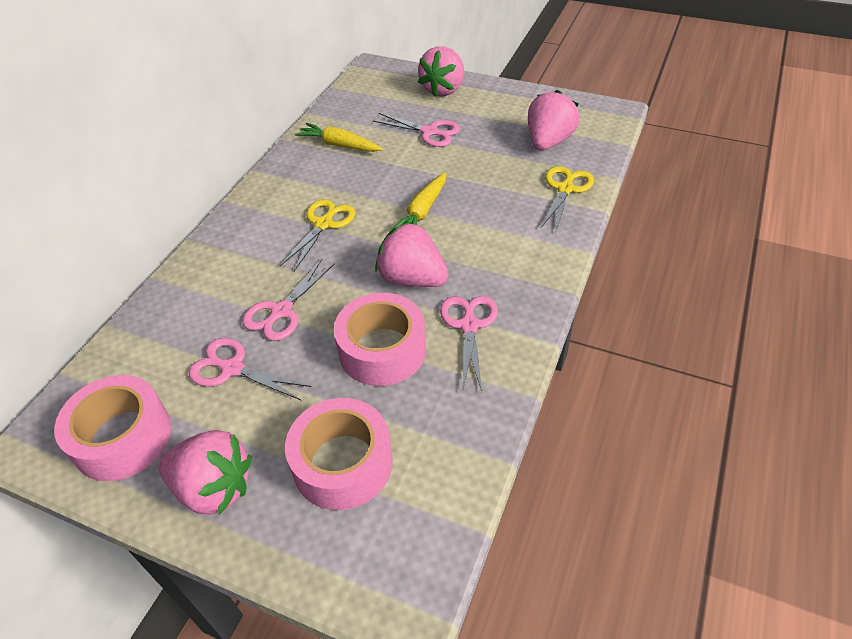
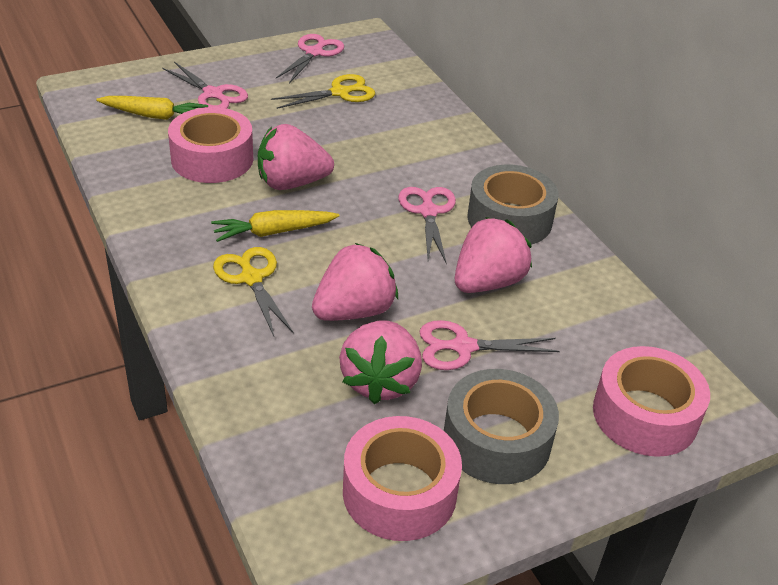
grey tape: none = 0 -> [444,369,559,484] [467,165,558,245] = 2

